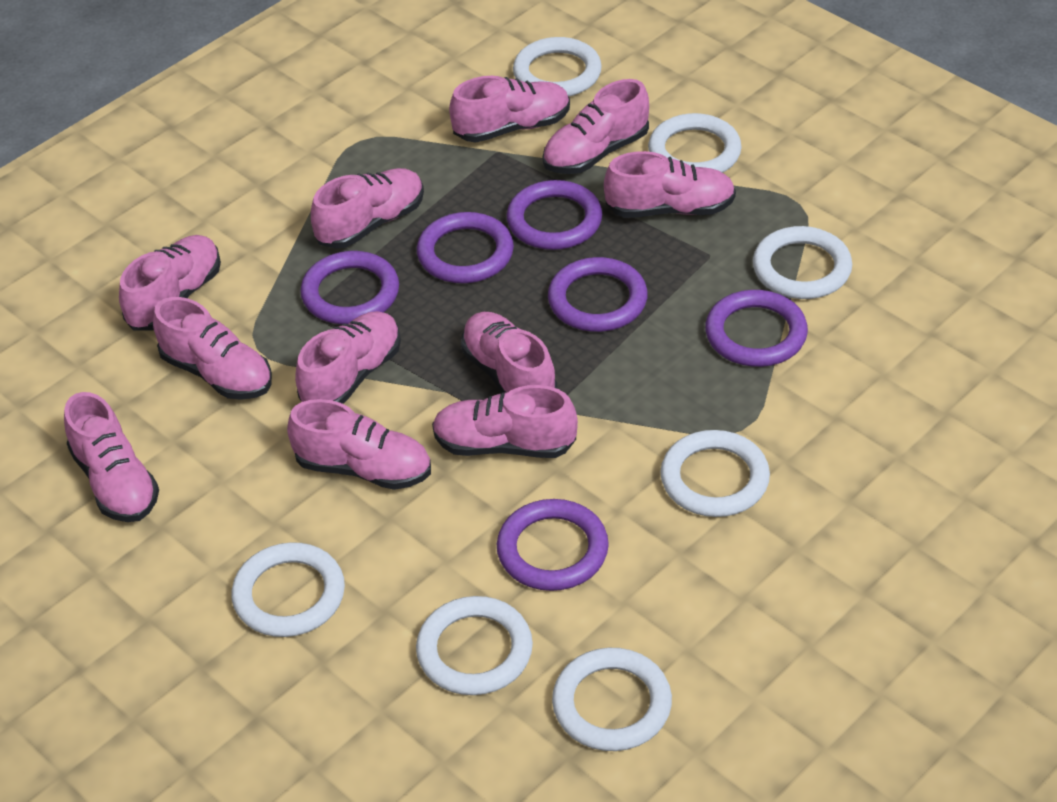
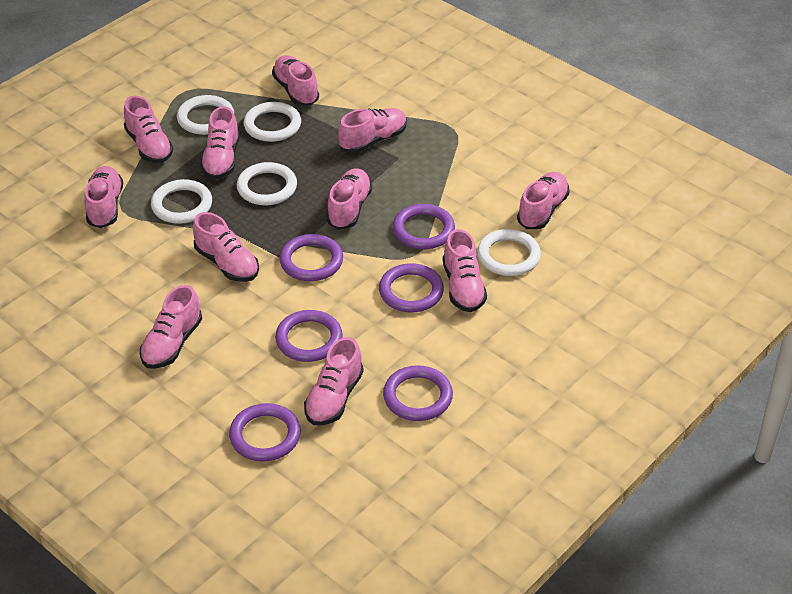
white ring: [231,542,345,637] [416,596,533,695] [513,37,602,97] [552,648,672,751] [648,113,741,173] [660,430,770,517] [753,226,852,299] = 7 -> [151,179,212,224] [177,95,234,135] [237,162,297,205] [244,102,301,142] [477,229,541,276] = 5

